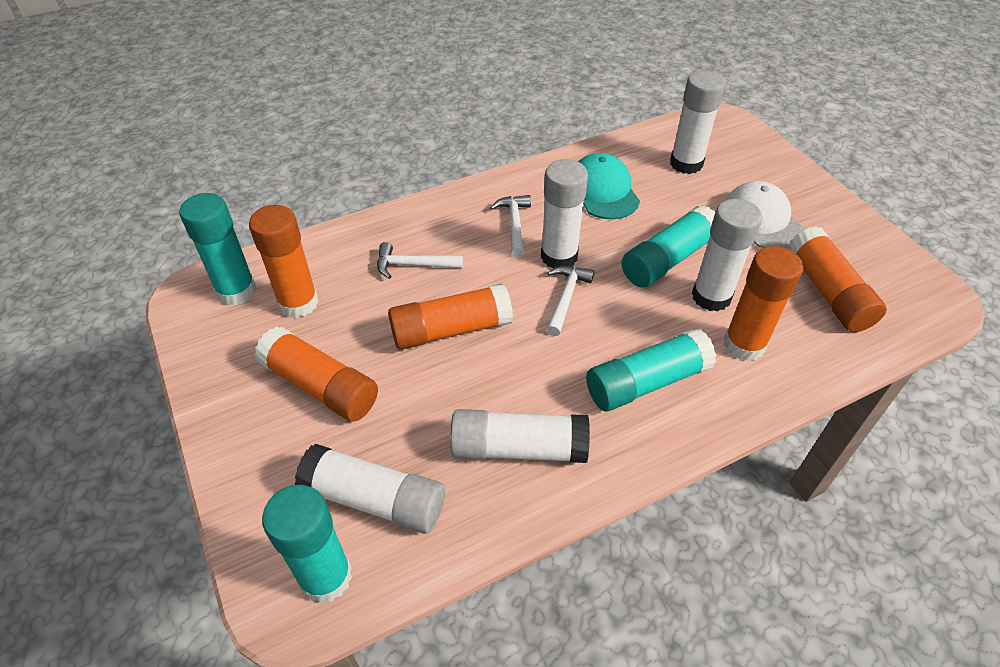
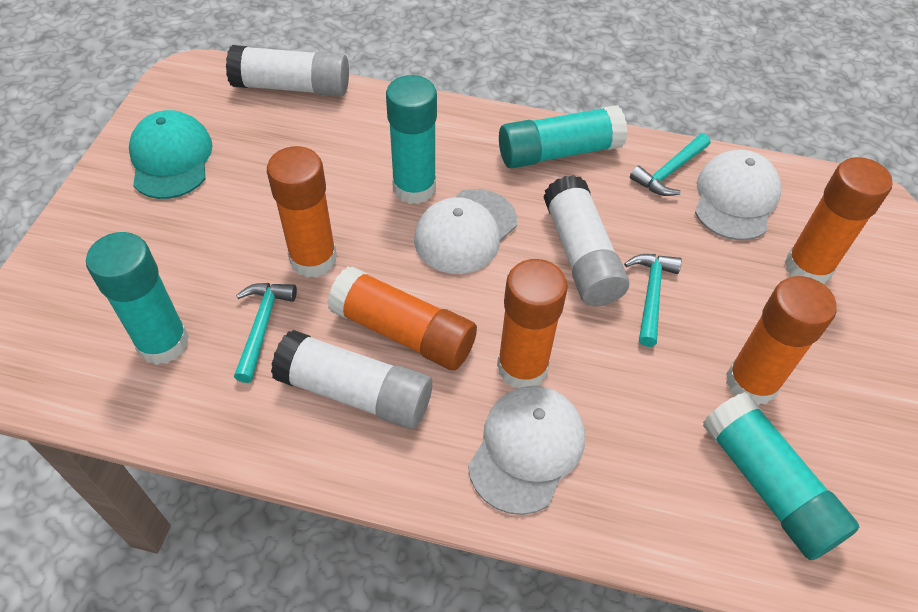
turquoise hammer: none = 0 -> [234,283,297,383] [624,254,682,347] [630,134,710,196] = 3
white cap: [725,181,805,249] = 1 -> [414,189,517,274] [468,386,585,515] [695,150,781,240] = 3
white glue stick: [295,444,445,534] [450,409,590,463] [541,159,588,269] [670,70,725,174] [692,199,762,312] = 5 -> [226,45,349,96] [271,330,432,429] [543,175,629,306] = 3
white hammer: [377,242,463,279] [490,195,531,258] [546,266,594,336] = 3 -> none = 0

